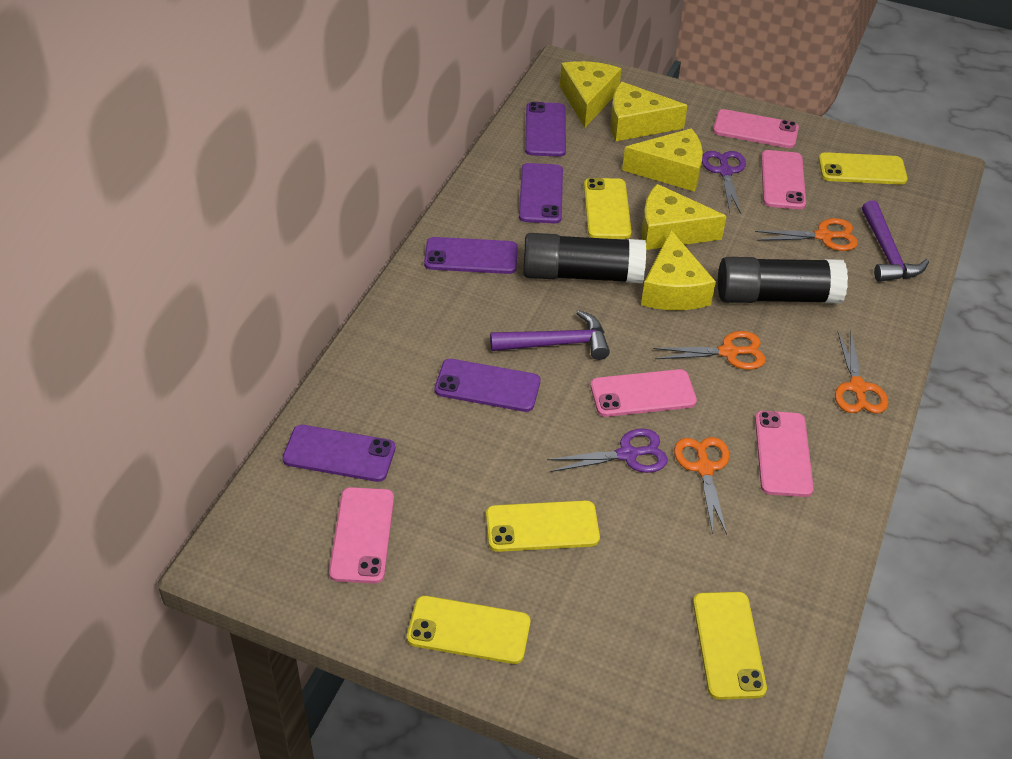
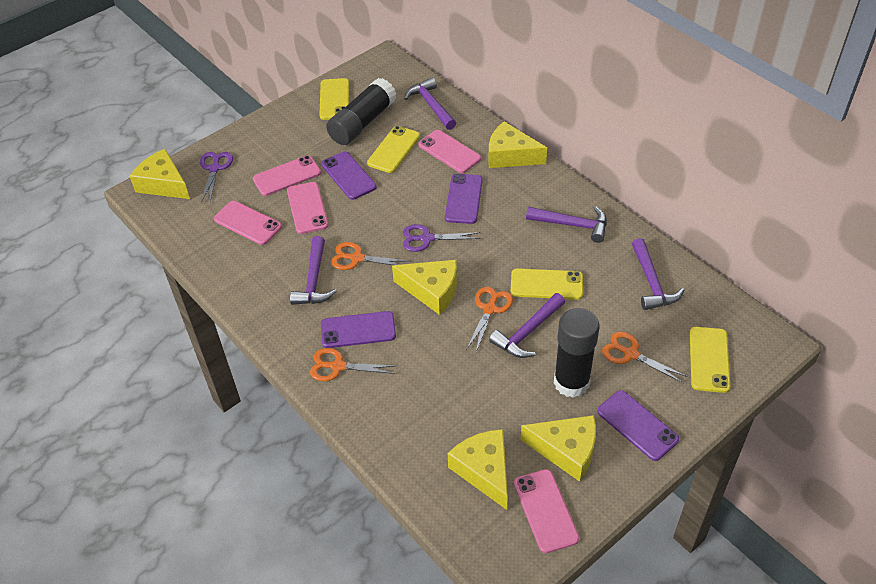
purple hammer: [490,310,610,360] [862,200,929,282] = 2 -> [290,236,337,305] [404,77,456,130] [489,293,565,358] [526,206,607,243] [632,238,684,310] = 5
purple phone: [282,425,395,482] [424,237,518,274] [435,359,540,412] [519,163,563,224] [525,102,566,157] = 5 -> [321,151,377,200] [321,311,396,348] [445,174,483,224] [597,390,679,461] = 4
yellow phone: [407,596,530,664] [486,500,600,552] [584,178,632,239] [693,592,767,700] [818,152,908,185] = 5 -> [320,78,349,120] [367,126,420,173] [511,268,583,300] [690,327,730,393] = 4

